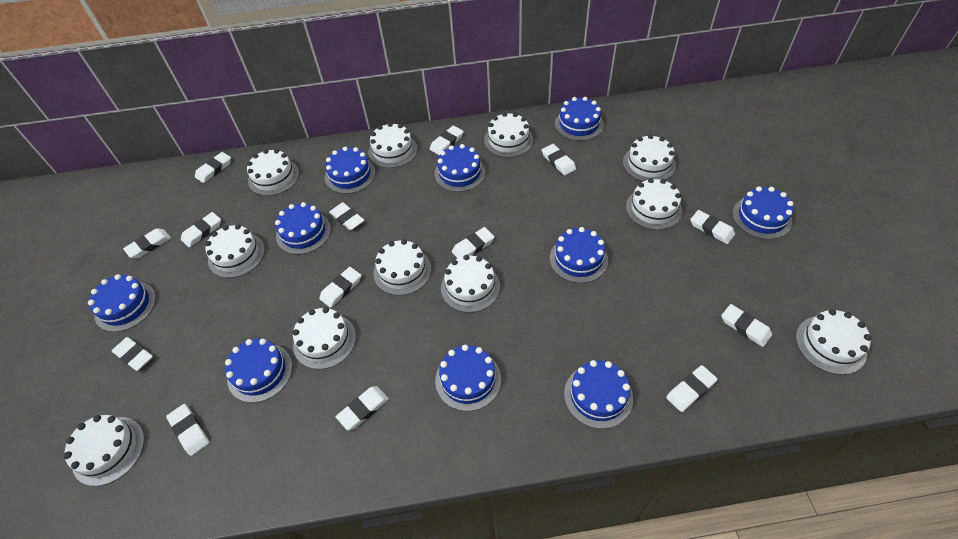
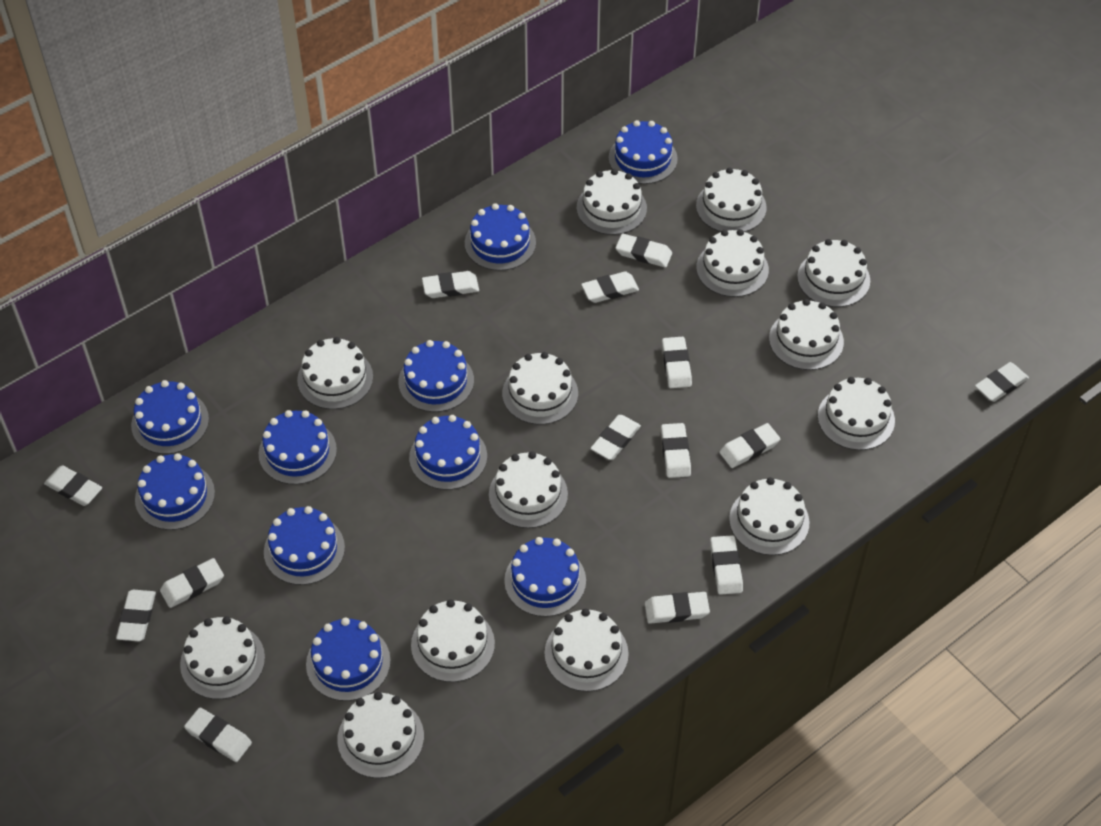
white cake: [64,415,144,486] [205,224,265,278] [247,149,299,196] [293,307,356,369] [368,123,417,168] [374,239,431,295] [441,255,500,313] [484,112,533,157] [623,134,676,182] [626,178,682,230] [796,309,872,375] = 11 -> [180,616,265,699] [297,337,373,409] [337,692,424,778] [411,599,495,682] [489,451,568,528] [502,352,578,425] [544,608,629,692] [577,169,647,235] [696,167,767,232] [696,229,769,297] [729,477,809,555] [769,299,844,370] [797,239,870,307] [818,377,895,450] = 14

